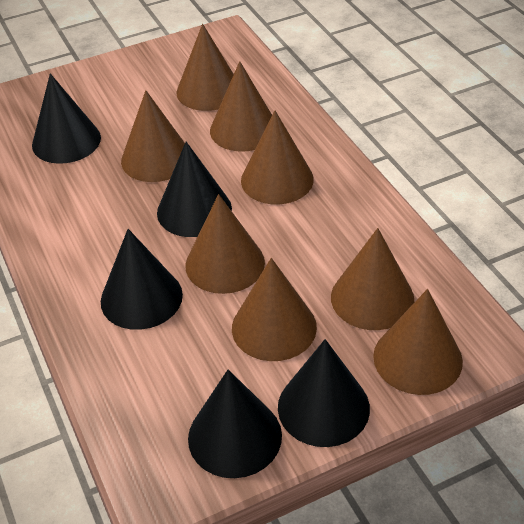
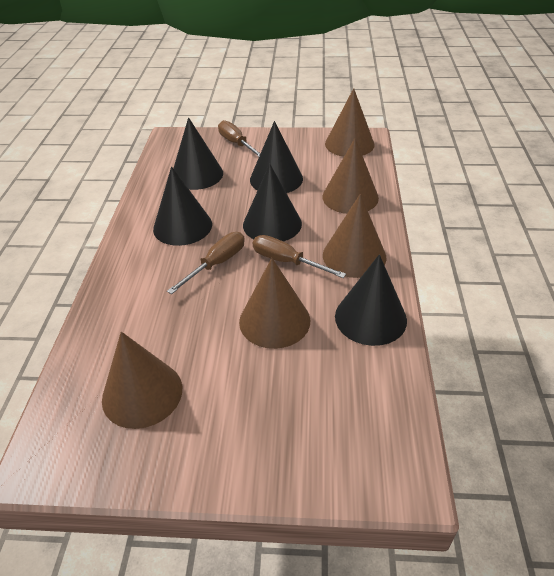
brown cone: [121,90,185,182] [176,24,234,111] [185,194,265,294] [210,61,272,152] [232,258,317,361] [241,111,314,204] [331,228,414,330] [373,289,463,395] = 8 -> [102,332,182,429] [239,258,310,349] [322,138,379,214] [323,194,386,278] [325,88,375,157] = 5
brown screwdriver: none = 0 -> [167,232,245,294] [218,120,260,157] [253,235,346,278] = 3

